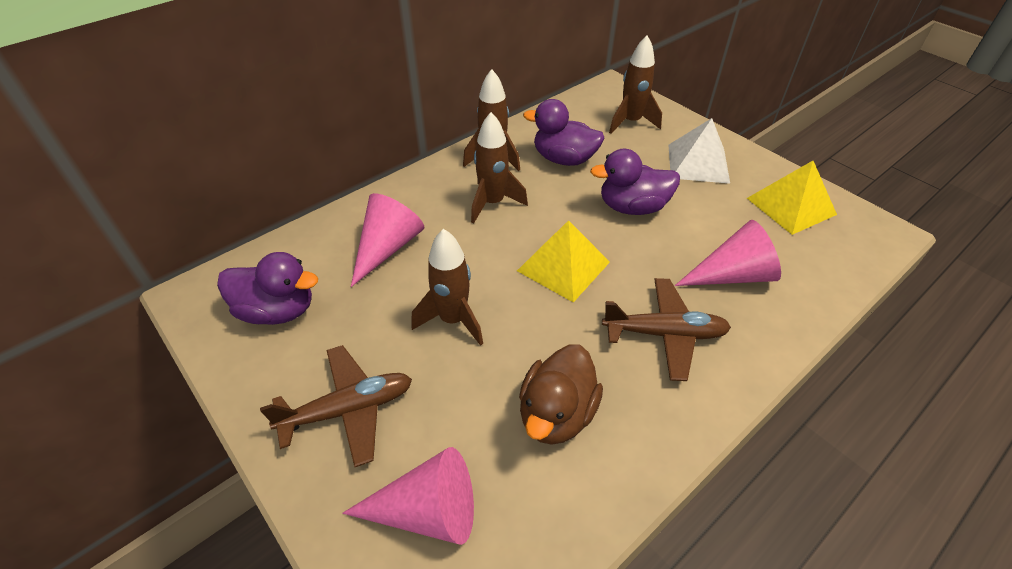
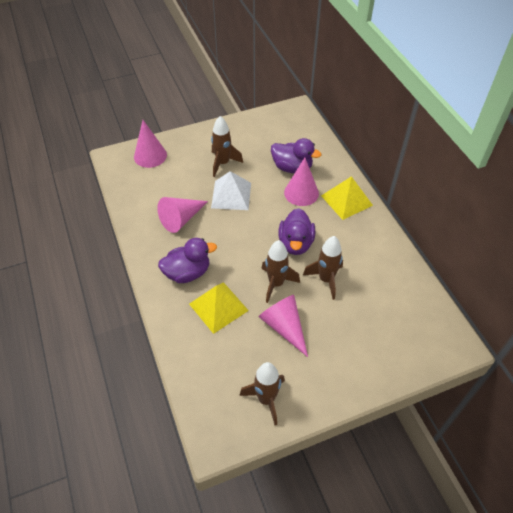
brown duck: [519,344,603,445] = 1 -> none = 0
brown plane: [260,345,412,467] [602,278,731,381] = 2 -> none = 0
pink cone: [342,447,474,545] [351,193,425,287] [675,220,781,286] = 3 -> [134,120,167,168] [157,197,208,233] [258,295,308,357] [284,158,319,206] = 4

